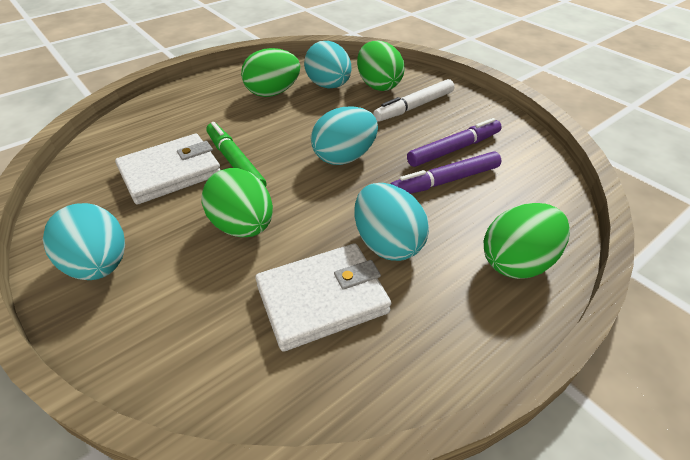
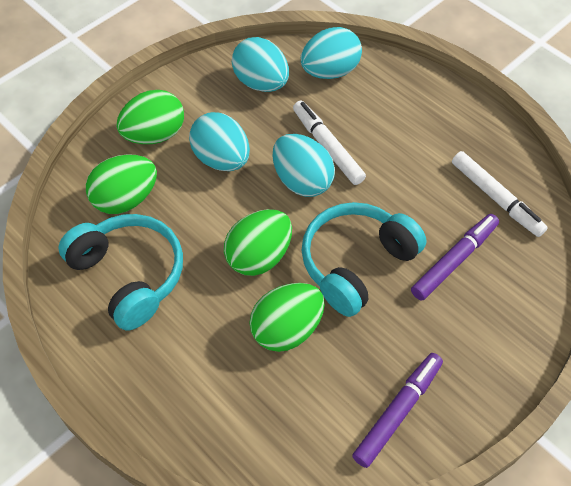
green marker: [206,122,266,187] = 1 -> none = 0
turquoise headphones: none = 0 -> [58,214,183,330] [301,202,427,317] = 2
white marker: [373,79,454,122] = 1 -> [293,100,366,185] [452,151,548,237] = 2
white wallet: [115,134,220,205] [255,243,391,352] = 2 -> none = 0

